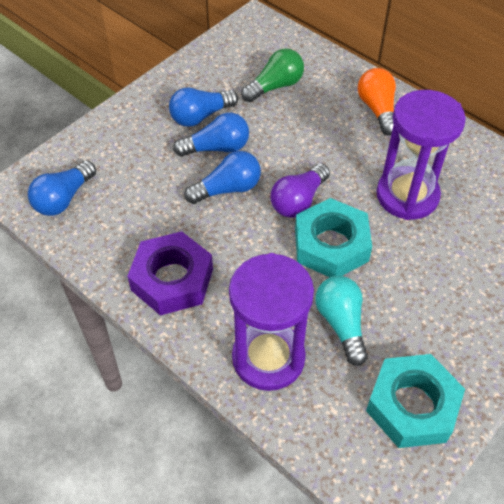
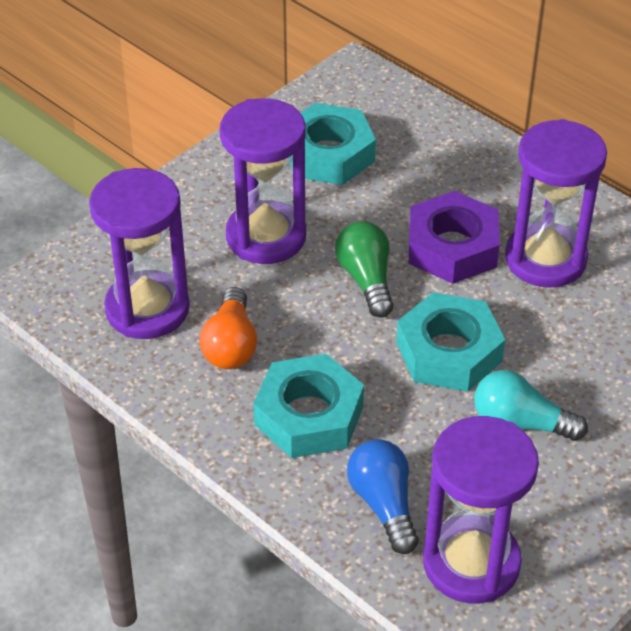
blue light bulb: [28,160,96,216] [169,87,238,127] [173,113,249,157] [184,151,261,204] = 4 -> [347,439,418,554] = 1
purple hourglass: [229,253,314,391] [377,90,466,220] = 2 -> [89,168,190,339] [220,98,306,264] [423,416,539,603] [505,119,607,287] = 4
purple light bulb: [270,163,330,218] = 1 -> none = 0
turquoise nut: [295,198,372,277] [366,354,465,448] = 2 -> [253,354,364,458] [290,103,376,185] [396,292,505,392] = 3

